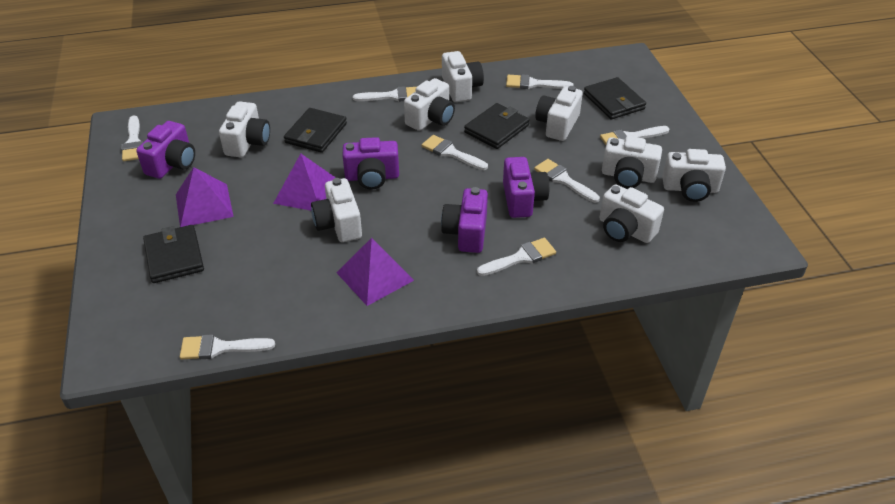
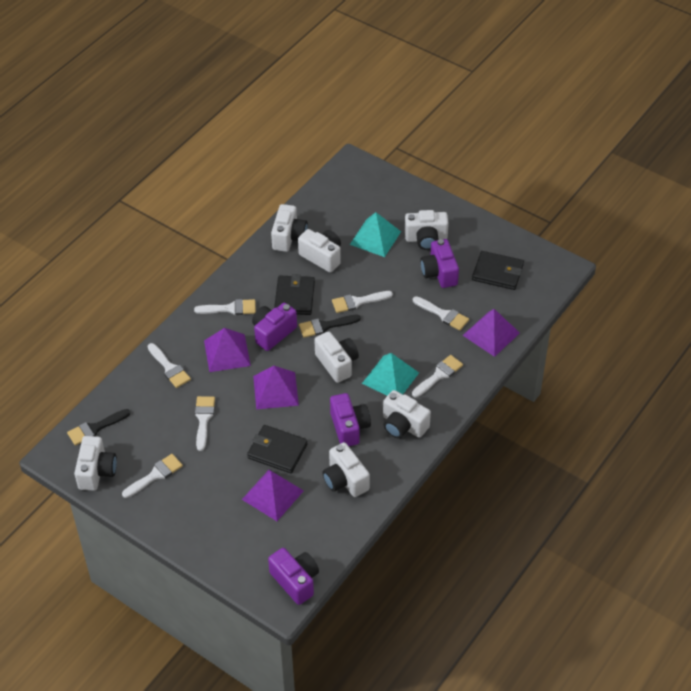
black brush: none = 0 -> [67,409,130,446] [299,315,361,338] = 2
black wallet: [143,225,204,283] [284,108,347,153] [464,103,529,149] [584,77,646,119] = 4 -> [247,425,308,473] [274,274,315,315] [472,251,524,290] = 3
purple pyramid: [176,167,234,227] [273,154,336,211] [336,238,414,306] = 3 -> [204,328,251,372] [242,470,304,521] [253,366,299,409] [462,309,520,357] = 4
turquoise pyramid: none = 0 -> [350,212,401,257] [362,353,419,396] = 2
white brush: [122,115,144,161] [180,334,275,359] [353,86,416,101] [421,135,488,170] [477,238,556,276] [506,74,573,89] [534,159,600,203] [600,126,669,145] = 8 -> [122,454,183,498] [147,343,191,388] [194,299,256,315] [195,396,215,451] [332,291,393,313] [412,355,463,398] [413,296,469,330] = 7
white camera: [219,101,270,157] [311,178,362,242] [404,78,455,131] [442,51,484,102] [535,86,583,141] [599,184,664,243] [602,136,662,188] [662,149,726,202] = 8 -> [74,436,117,491] [271,204,308,252] [298,229,341,273] [314,331,359,383] [322,442,370,497] [383,390,431,438] [405,210,449,250] = 7

